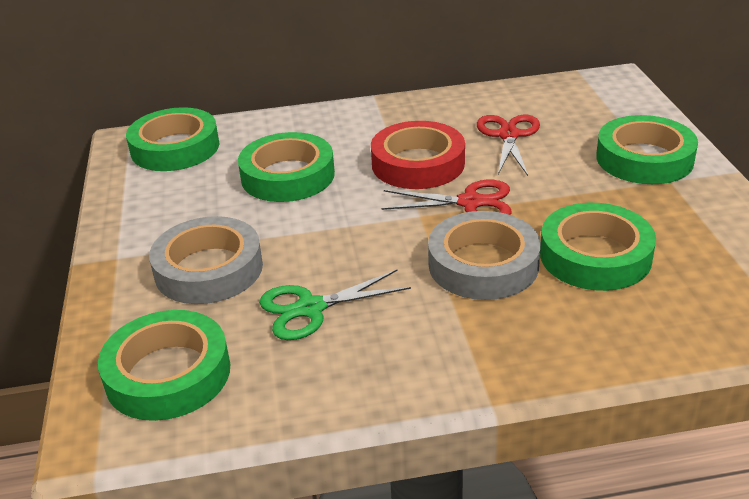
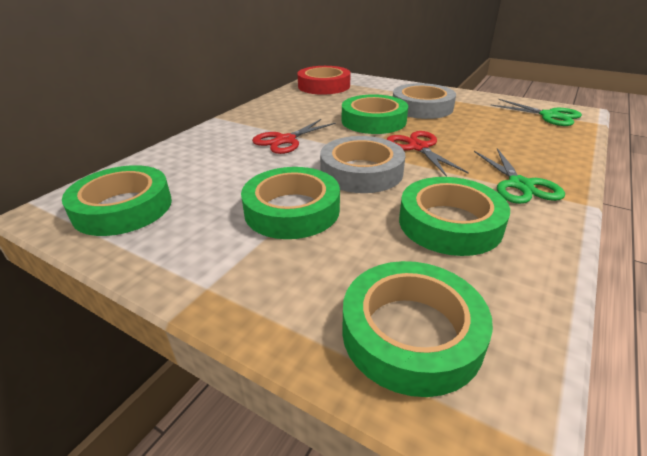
green scissors: [259,269,411,340] = 1 -> [474,148,565,204] [491,99,582,126] = 2

